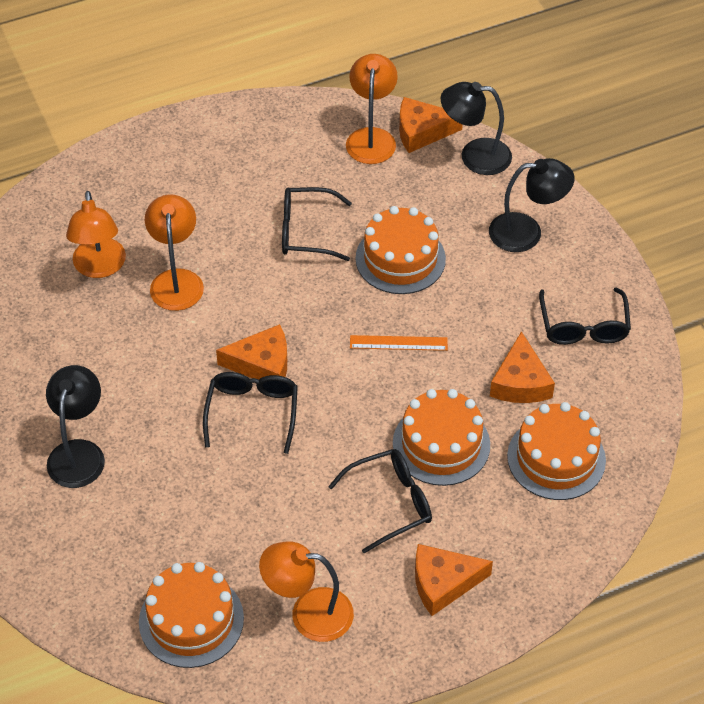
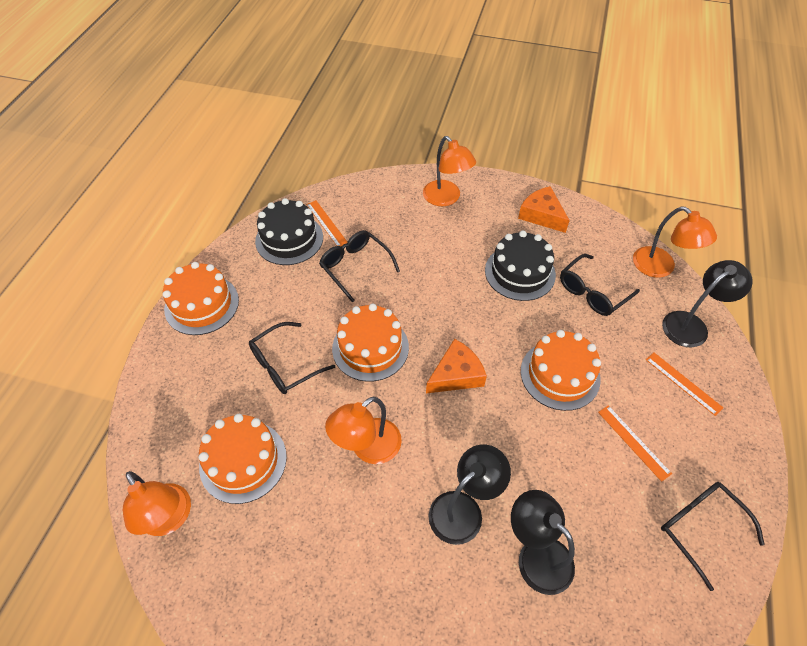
black cake: none = 0 -> [255,198,323,265] [485,231,556,301] = 2
orange cheese: [216,324,287,379] [399,97,463,153] [415,544,493,616] [490,331,555,403] = 4 -> [426,339,487,393] [518,186,570,233] = 2
orange ruler: [350,335,448,351] = 1 -> [306,200,347,246] [598,405,672,482] [646,353,723,416] = 3

